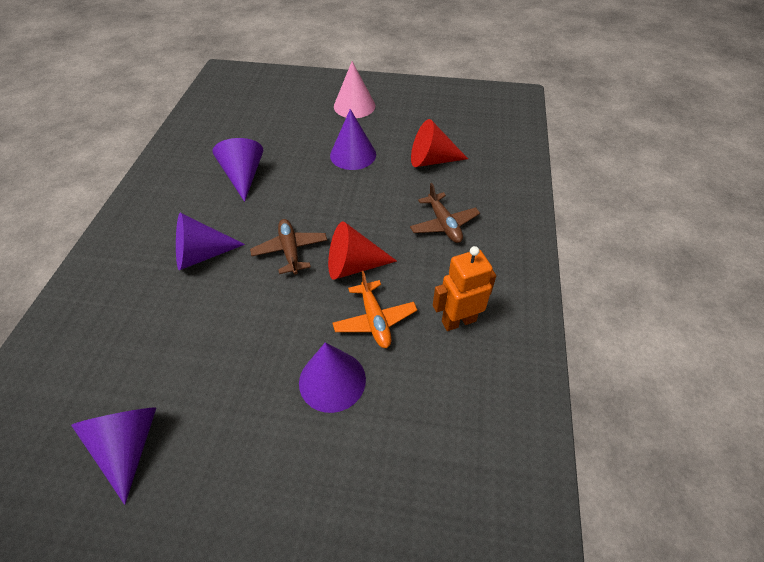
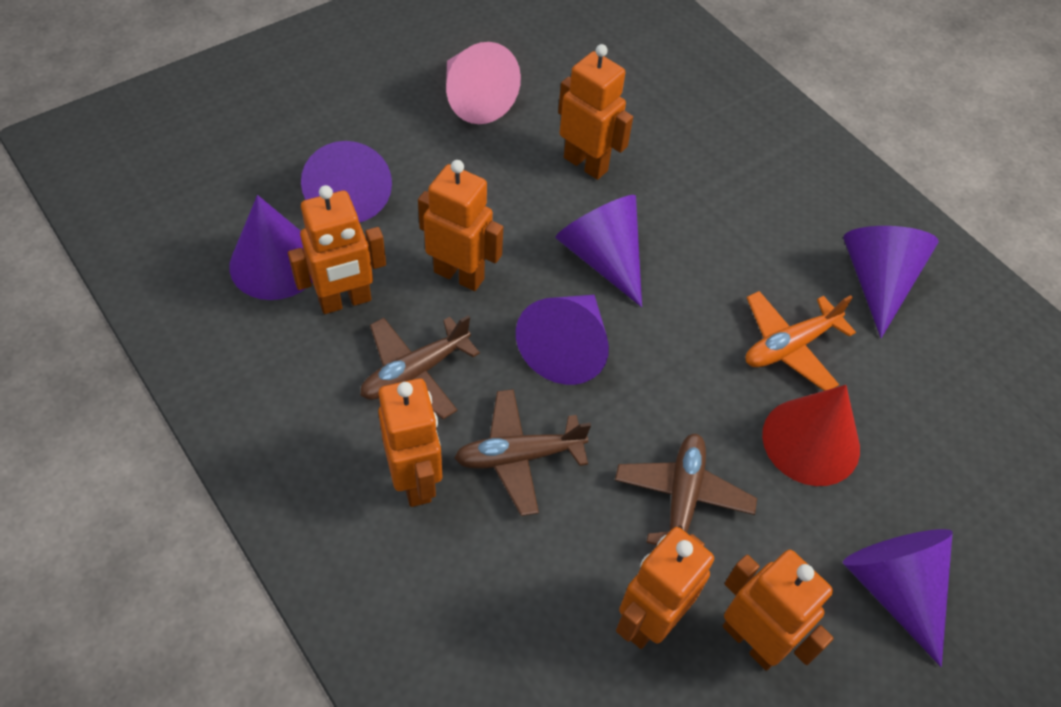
brown plane: [250,219,327,274] [410,183,480,243] = 2 -> [360,315,480,419] [454,389,591,516] [615,434,757,545] = 3
orange robot: [433,246,496,331] = 1 -> [288,185,386,314] [378,378,442,507] [418,160,503,291] [558,44,633,180] [616,527,714,649] [723,550,834,670] = 6
purple cone: [71,408,156,505] [176,213,245,270] [213,138,263,202] [299,342,366,413] [330,109,376,170] = 5 -> [229,195,312,300] [301,141,392,223] [516,295,609,385] [555,195,642,307] [843,226,939,338] [843,529,953,667] = 6
red cone: [328,221,397,280] [411,119,468,167] = 2 -> [762,385,860,486] = 1

